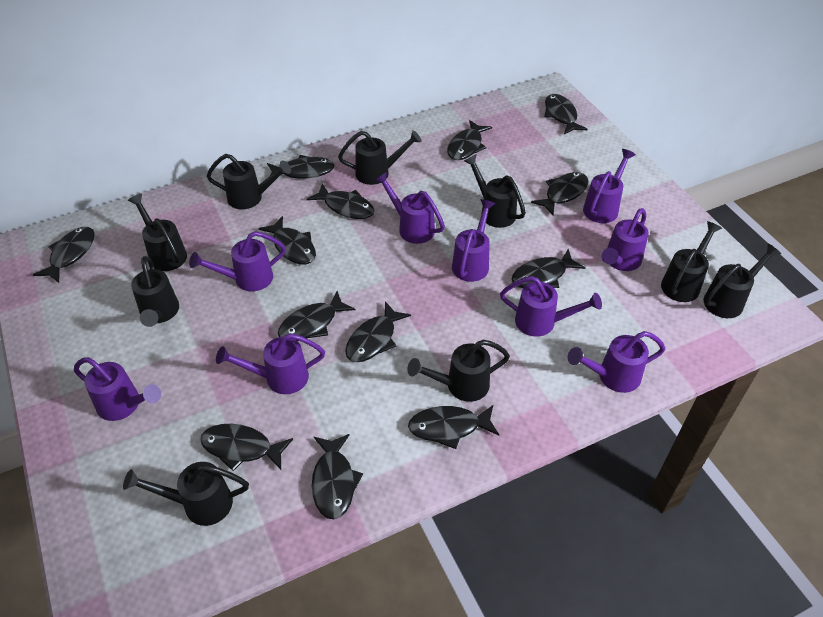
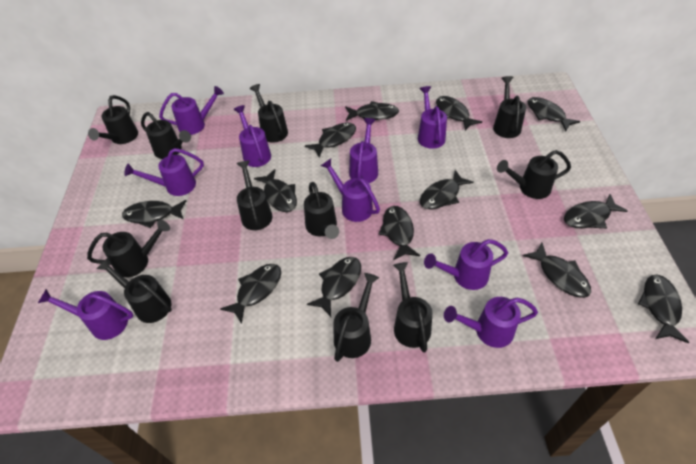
black watering can: [123,462,249,526] [128,193,187,271] [131,256,179,327] [207,154,291,209] [338,130,422,185] [407,340,510,402] [464,154,526,228] [661,221,722,302] [703,243,781,318] = 9 -> [87,220,170,278] [88,95,138,144] [97,258,172,323] [141,112,191,159] [237,161,272,230] [249,84,288,143] [304,182,339,239] [334,273,379,362] [393,262,432,352] [493,76,526,138] [497,150,571,199] = 11

